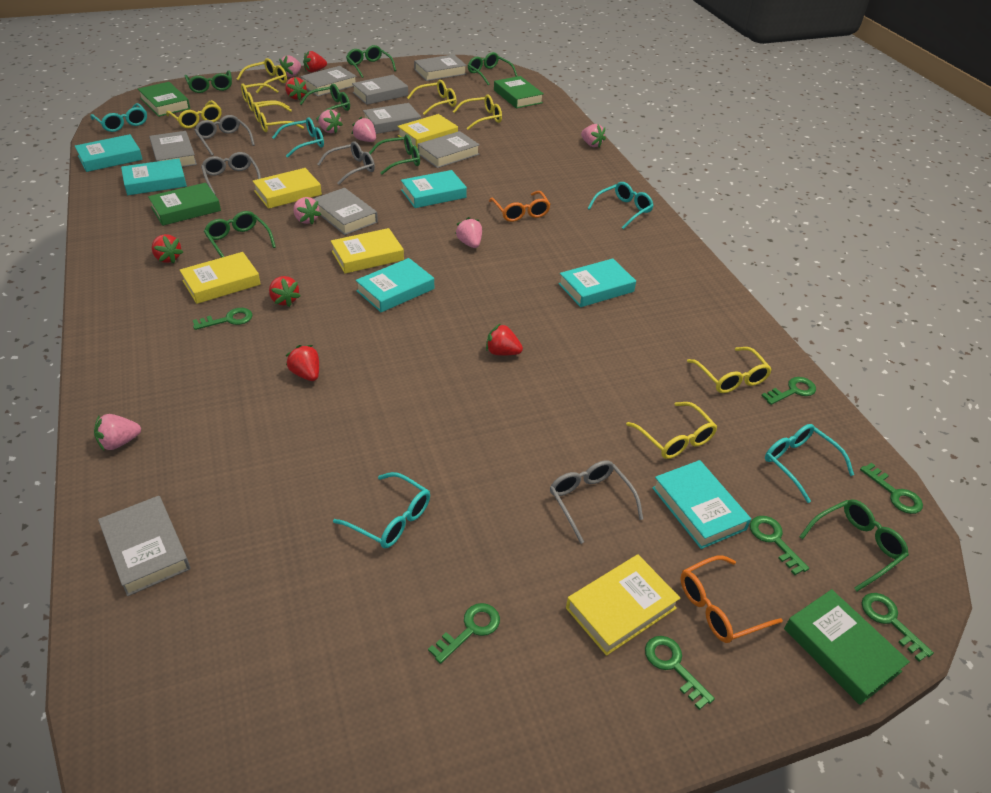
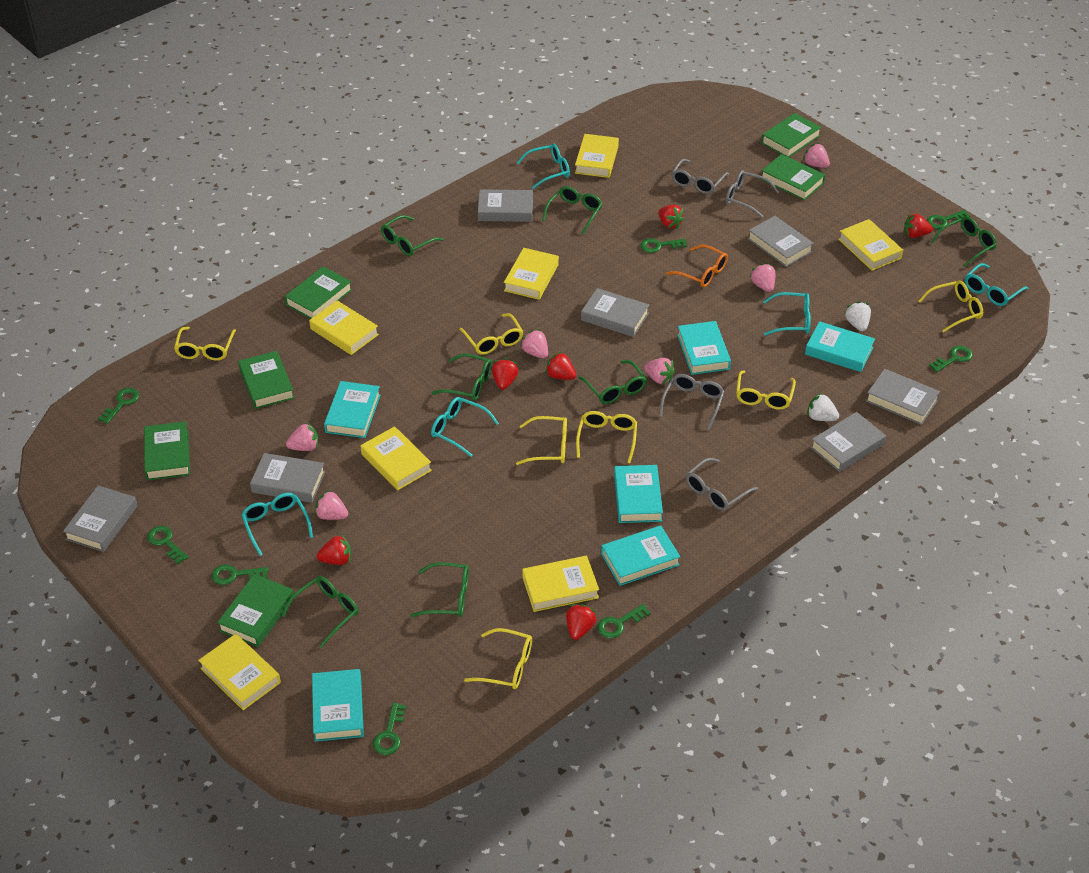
green book: [138,82,190,117] [148,183,221,226] [494,76,544,108] [784,589,910,705] = 4 -> [144,421,190,481] [217,574,294,647] [238,351,294,409] [285,266,352,319] [761,113,822,157] [761,154,825,200] = 6
green key: [193,308,253,330] [428,603,500,664] [645,636,715,710] [750,516,809,575] [761,377,816,405] [860,463,923,514] [862,593,934,662] = 7 -> [98,388,139,424] [147,526,189,564] [212,564,268,585] [373,703,407,755] [597,604,651,638] [641,238,687,253] [927,210,970,229] [929,346,973,372] = 8
grey book: [98,496,190,596] [149,131,197,167] [300,66,357,96] [313,188,378,235] [352,75,408,105] [363,103,421,134] [414,54,467,81] [417,131,480,168] = 8 -> [63,485,138,552] [250,453,325,503] [478,189,533,222] [581,288,649,337] [748,216,814,267] [811,412,886,472] [866,369,940,425] = 7
orange glasses: [489,191,551,222] [681,555,783,643] = 2 -> [666,245,728,287] = 1
pink strawberry: [94,414,141,451] [279,55,301,77] [293,197,321,225] [318,110,343,133] [352,117,376,142] [455,217,482,248] [581,124,606,147] = 7 -> [286,423,318,451] [314,490,348,520] [520,329,548,358] [644,358,675,384] [750,263,775,292] [803,143,830,168] = 6
white strawberry: none = 0 -> [807,393,839,421] [844,301,871,331] = 2
yellow book: [180,252,261,304] [253,168,322,209] [331,228,404,273] [397,114,458,149] [566,555,680,656] = 5 -> [198,634,281,710] [309,300,379,355] [360,426,432,490] [504,248,559,300] [522,556,599,612] [575,134,619,178] [838,219,903,271] = 7
yellow glasses: [166,100,221,128] [237,58,287,93] [241,83,289,111] [253,102,304,132] [407,80,457,115] [453,95,502,130] [626,402,717,459] [687,347,772,393] = 8 -> [174,327,236,361] [459,313,523,354] [464,628,532,689] [516,416,567,465] [576,411,637,463] [736,370,796,410] [918,280,983,332] = 7

